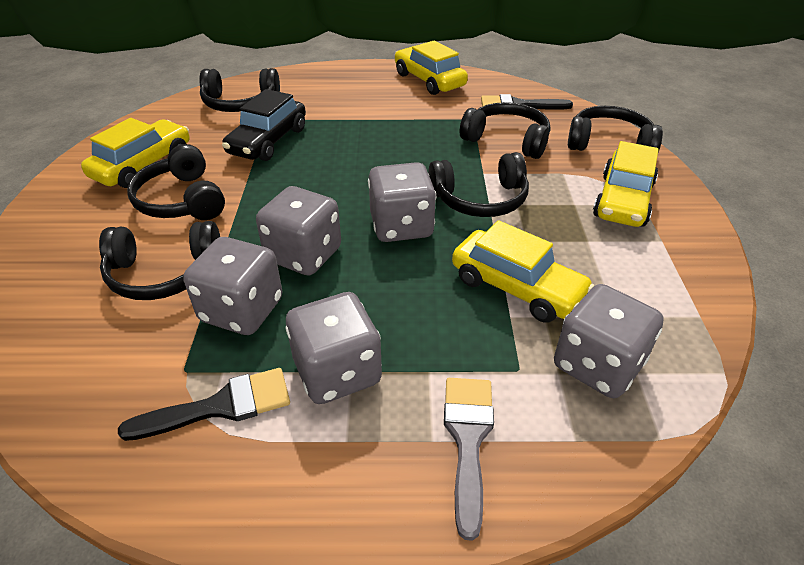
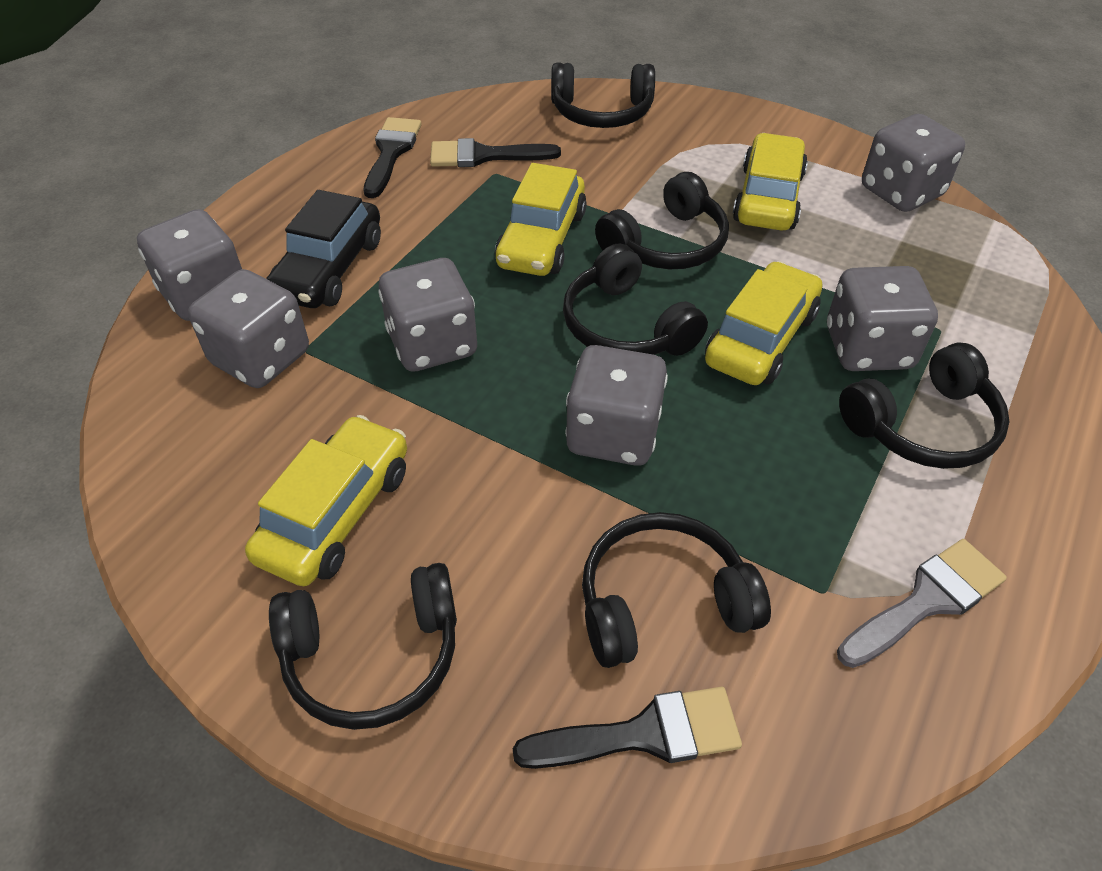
black brush: [118,368,290,441] [481,94,573,110] = 2 -> [364,117,421,198] [430,138,561,167] [513,687,742,769] = 3
grey dice: [183,237,283,335] [256,186,341,275] [285,292,382,404] [368,162,436,242] [554,284,664,398] = 5 -> [137,209,242,321] [188,269,309,388] [378,258,477,372] [565,345,668,466] [827,266,938,371] [862,114,965,212] = 6

